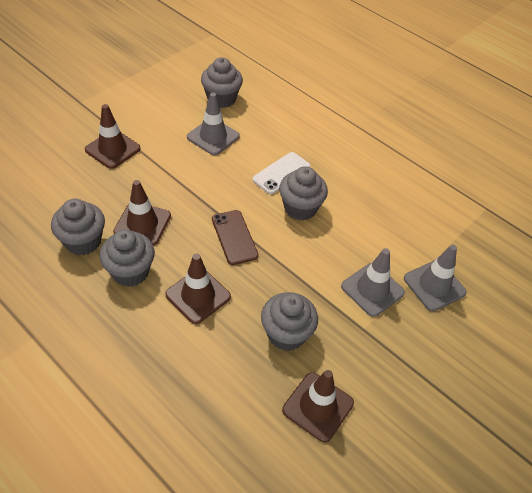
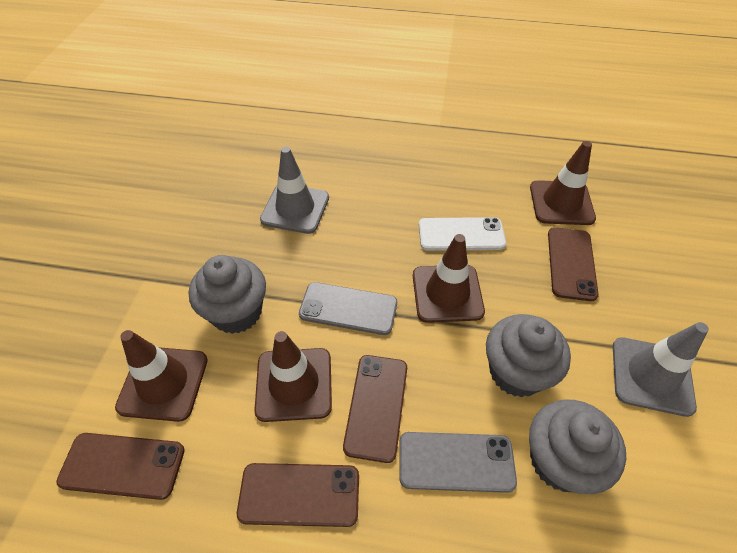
brown phone: [212,210,259,265] = 1 -> [56,433,185,500] [237,463,359,527] [343,355,407,463] [548,227,599,301] = 4
grey cupcake: [51,199,105,255] [99,229,155,287] [201,57,243,108] [261,292,318,351] [279,166,328,220] = 5 -> [189,255,266,334] [486,314,571,397] [529,400,626,494] = 3
grey phone: none = 0 -> [299,282,397,335] [399,432,517,493] = 2
grey traffic cone: [187,93,240,155] [341,248,405,317] [404,244,467,311] = 3 -> [260,147,329,234] [613,322,709,417] = 2

